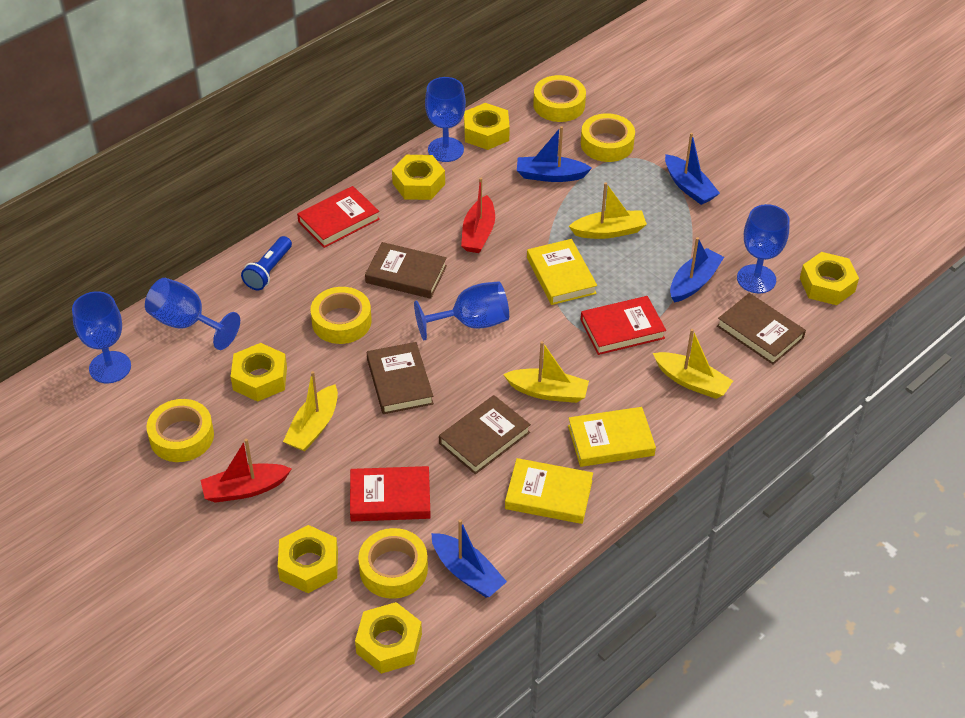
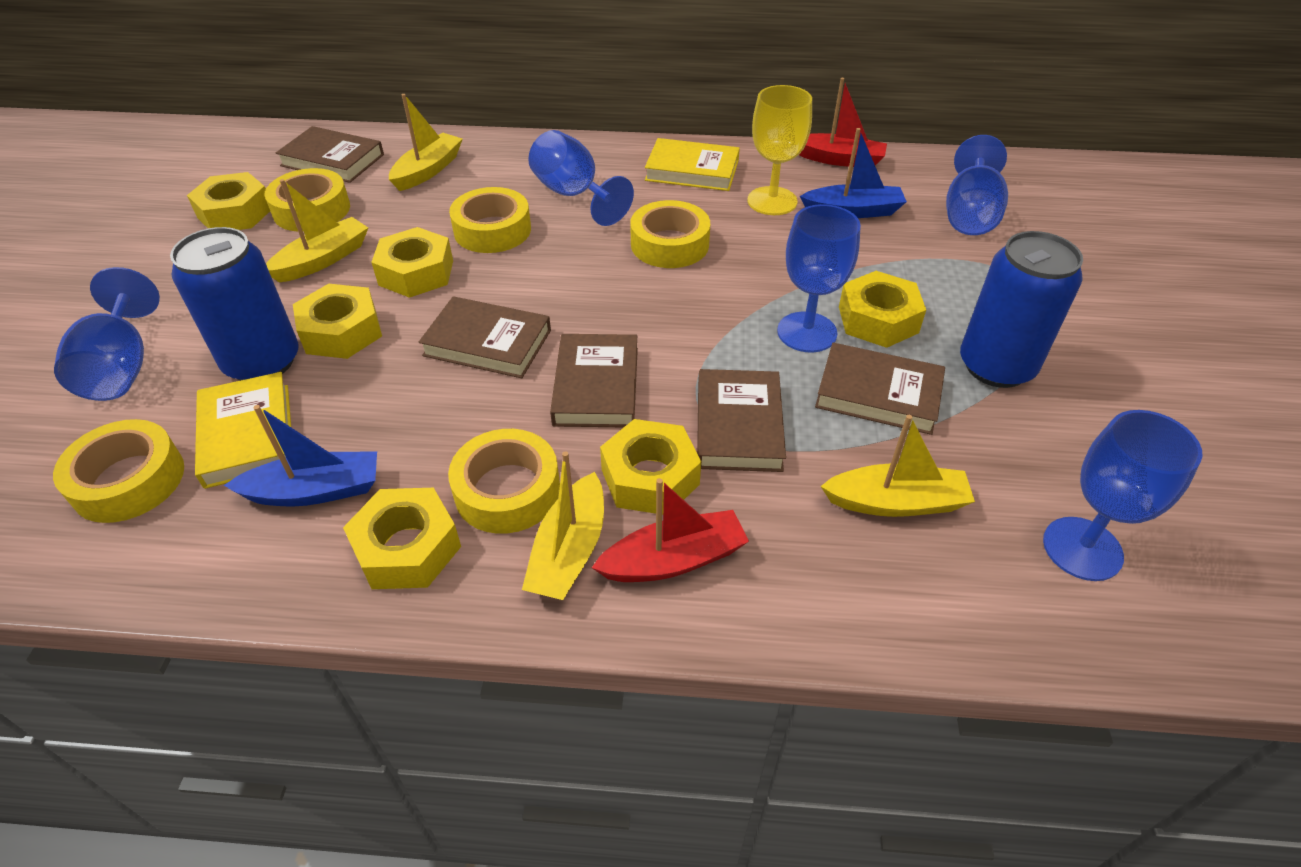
blue boat: [431,519,507,597] [517,126,592,182] [665,133,720,205] [670,237,724,303] = 4 -> [224,405,377,506] [800,128,907,218] = 2
blue can: none = 0 -> [170,227,299,381] [960,231,1083,388] = 2
blue flashlight: [241,236,292,290] = 1 -> none = 0
brown book: [365,242,447,299] [367,342,434,414] [439,395,531,474] [717,293,806,365] = 4 -> [276,126,384,183] [419,296,551,378] [550,334,638,427] [697,369,786,472] [815,343,945,435] = 5
red book: [297,186,380,248] [350,466,431,522] [581,296,666,355] = 3 -> none = 0
yellow book: [505,458,593,524] [527,239,597,305] [568,407,656,467] = 3 -> [195,372,291,489] [645,138,740,191] = 2
yellow goblet: none = 0 -> [747,85,812,215] = 1

